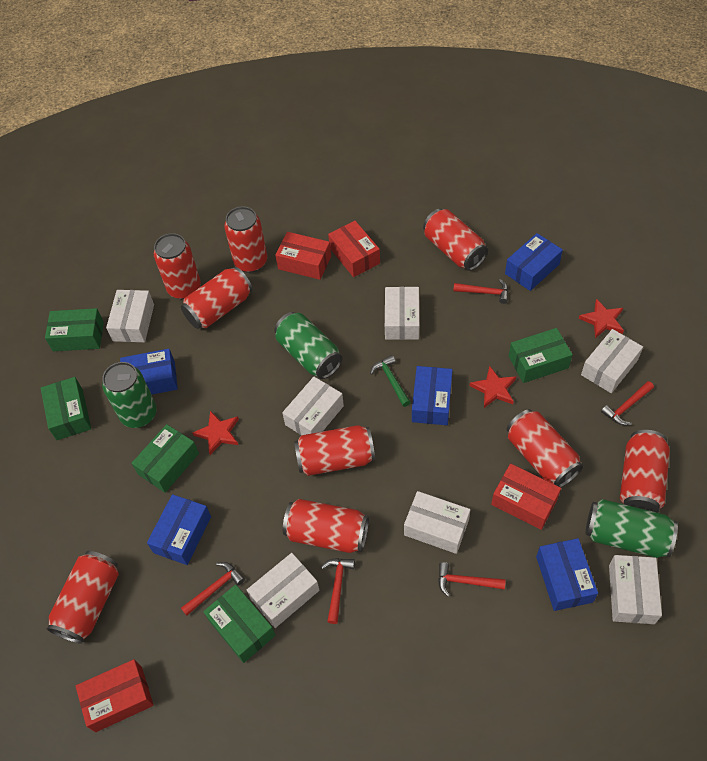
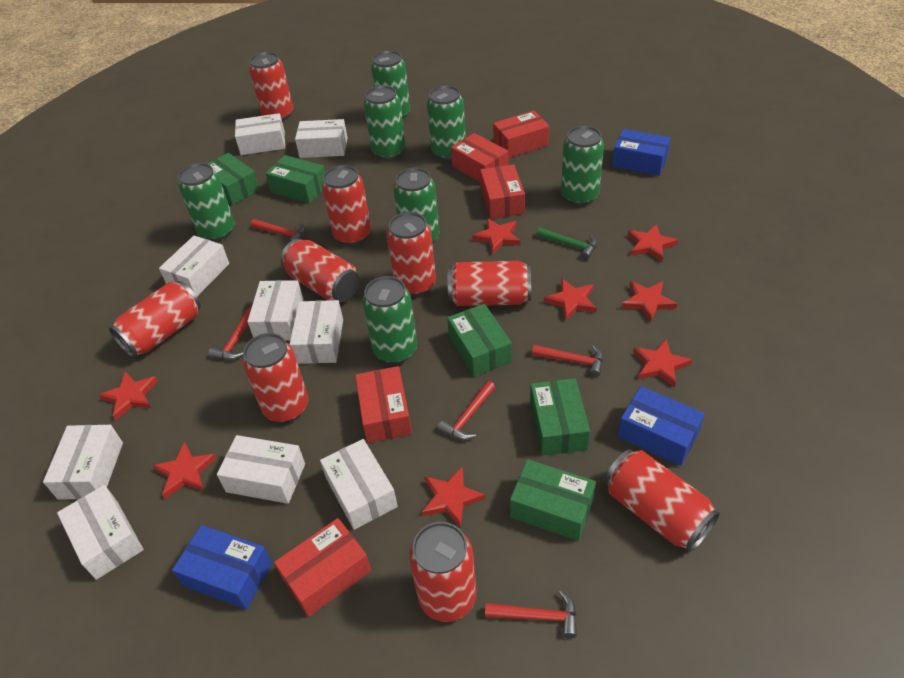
blue box: [120,349,178,395] [147,494,211,565] [412,366,453,425] [505,233,563,291] [536,538,598,611] = 5 -> [172,525,273,610] [612,129,671,176] [618,386,705,466] = 3
green can: [102,362,157,428] [274,312,343,379] [586,499,678,558] = 3 -> [178,163,235,241] [363,276,417,364] [364,85,406,160] [371,50,410,119] [393,168,440,244] [427,85,466,161] [561,126,604,206] = 7
red box: [76,659,154,732] [275,232,331,280] [328,221,380,277] [491,463,561,530] = 4 -> [274,518,372,617] [355,366,412,443] [451,133,508,182] [480,164,525,219] [493,111,550,158] = 5
red star: [193,411,239,455] [469,366,516,408] [579,299,624,338] = 3 -> [99,372,158,420] [153,442,217,499] [422,466,486,528] [472,218,520,254] [544,279,597,321] [621,281,677,322] [628,224,678,262] [633,339,692,388] = 8
white box: [106,290,154,342] [247,553,319,628] [282,377,344,435] [385,287,419,340] [404,491,470,554] [581,329,643,393] [609,555,662,624] = 7 -> [43,425,123,499] [57,485,144,580] [159,236,229,296] [217,435,305,504] [235,113,285,155] [247,280,304,341] [290,300,343,364] [295,119,347,158] [320,439,398,530] = 9

